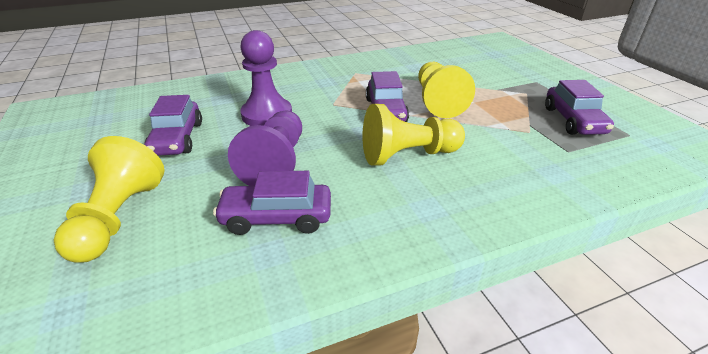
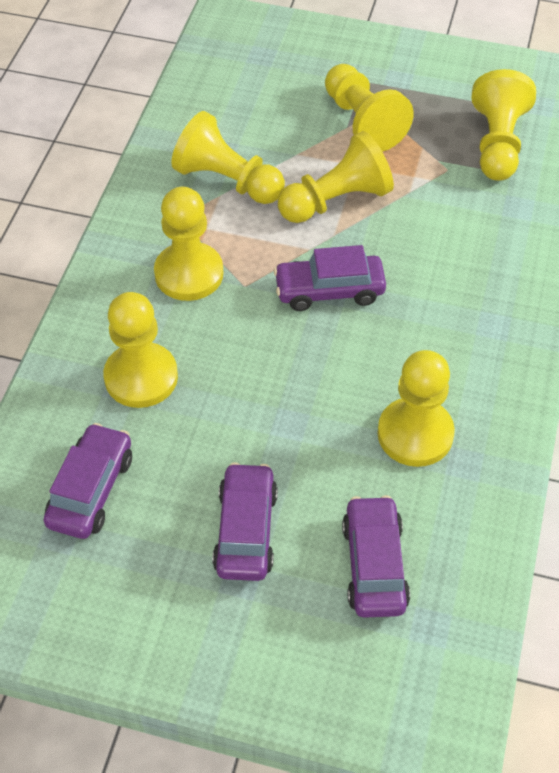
purple pawn: [228,111,302,186] [240,30,292,126] = 2 -> none = 0
yellow pawn: [54,136,165,262] [362,104,465,166] [418,62,475,118] = 3 -> [103,292,178,408] [154,187,223,301] [171,111,285,204] [278,131,394,223] [325,64,413,152] [377,350,455,467] [471,69,536,181] = 7

